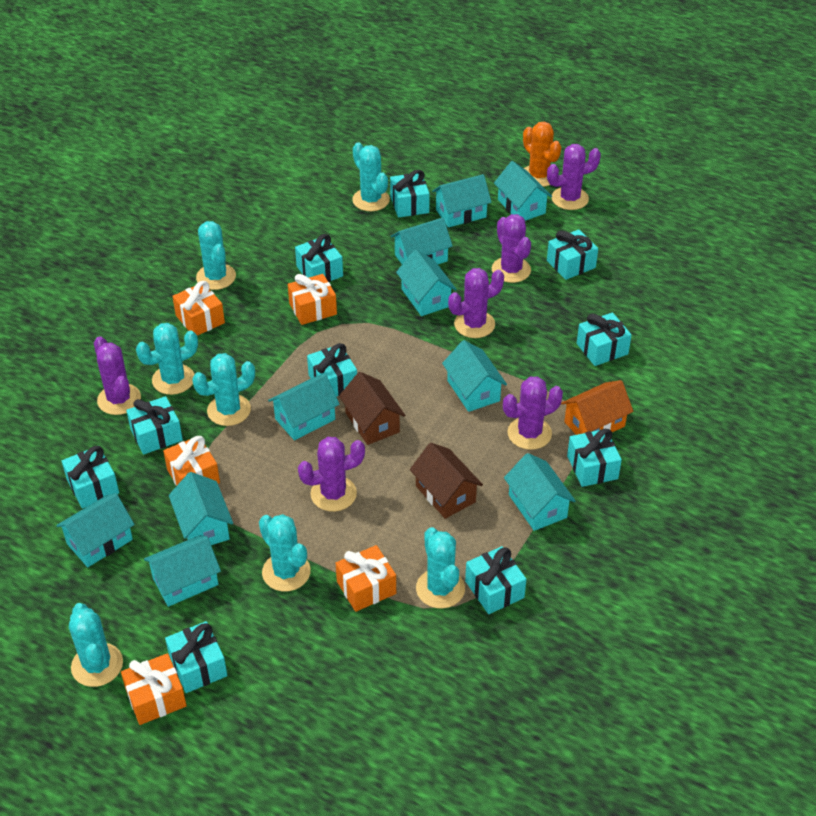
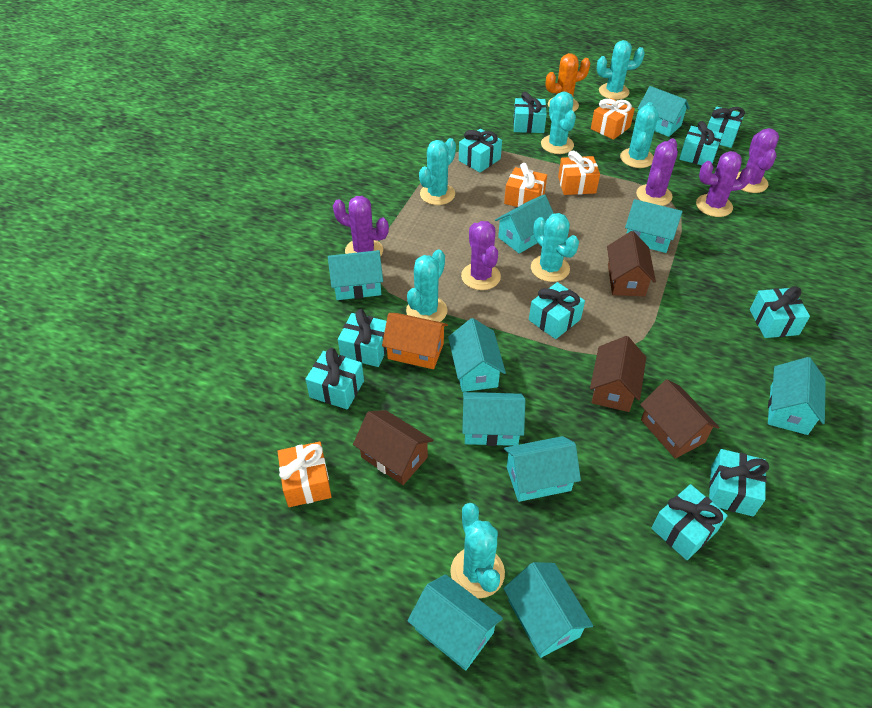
brown house: [339,372,405,445] [410,443,483,519] = 2 -> [353,410,433,485] [590,336,646,412] [607,231,656,296] [640,379,720,459] = 4
orange gift: [121,653,187,725] [163,436,220,486] [172,281,225,336] [288,274,337,325] [336,545,396,612] = 5 -> [278,442,332,507] [504,163,547,207] [558,151,600,195] [591,98,635,140] = 4
purple cactus: [94,336,141,415] [298,437,365,512] [448,268,504,338] [492,214,531,283] [503,376,563,450] [547,144,601,210] = 6 -> [333,196,389,257] [461,221,501,290] [636,138,678,206] [696,151,753,217] [736,128,779,193] = 5

